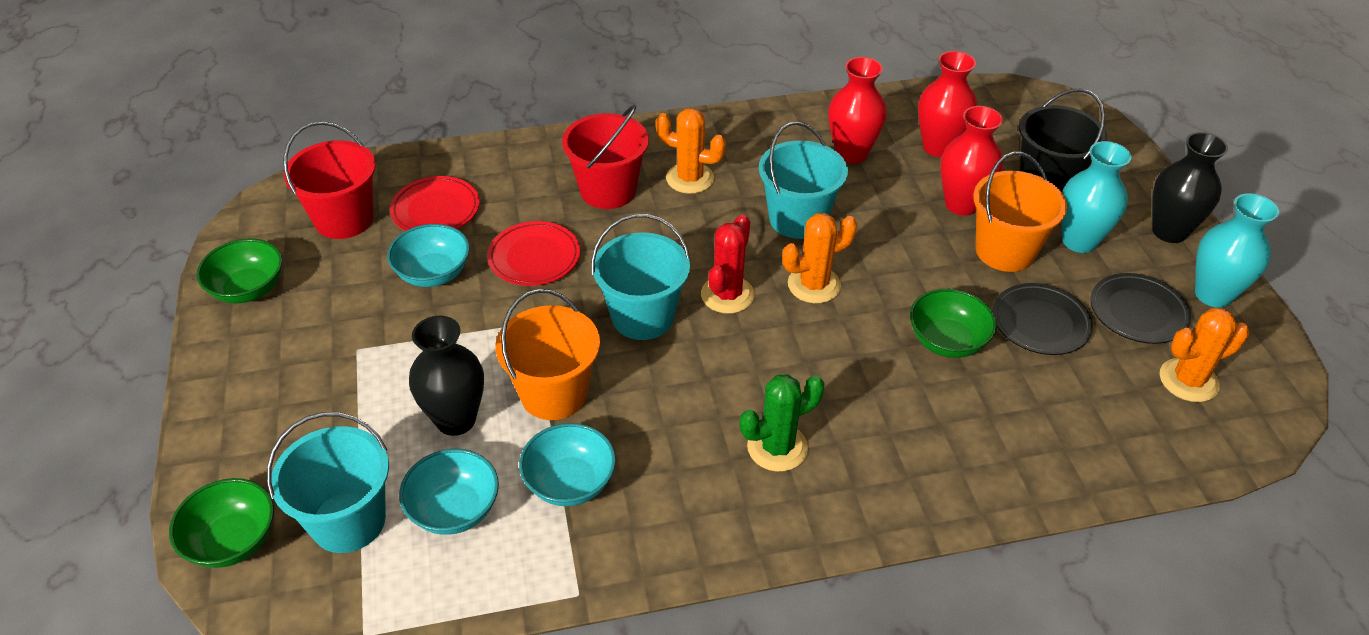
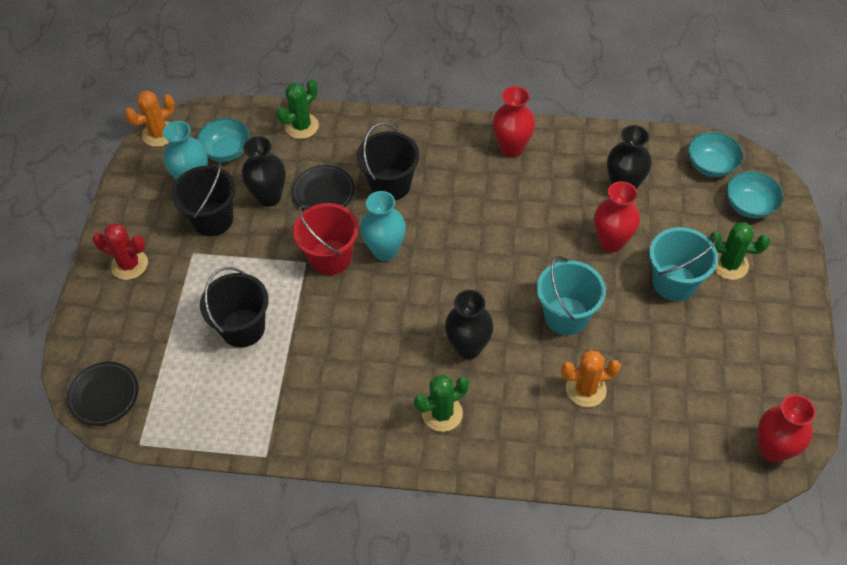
black bucket: [1019,88,1107,192] = 1 -> [171,162,235,236] [200,267,269,347] [357,123,420,201] = 3
black vase: [409,316,484,436] [1152,132,1228,243] = 2 -> [242,136,286,207] [445,290,494,359] [607,125,652,189] = 3
green bowl: [169,478,274,568] [197,239,282,303] [910,289,997,358] = 3 -> none = 0
green cactus: [740,374,825,472] = 1 -> [276,79,319,139] [414,375,469,432] [710,222,770,280] = 3
orange bucket: [496,289,600,420] [973,152,1067,272] = 2 -> none = 0
orange cactus: [656,108,726,194] [782,213,857,303] [1160,308,1249,402] = 3 -> [125,90,175,147] [561,350,621,407] = 2
red bucket: [283,121,376,239] [562,105,649,209] = 2 -> [293,203,358,275] = 1
red plate: [390,176,480,231] [487,221,580,286] = 2 -> none = 0
turquoise bucket: [267,412,389,553] [591,214,691,340] [759,121,848,239] = 3 -> [537,256,606,335] [649,227,718,301] = 2

